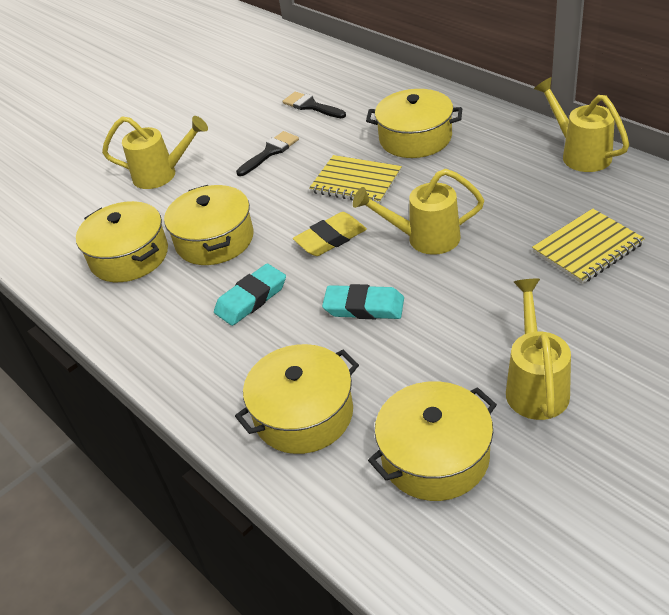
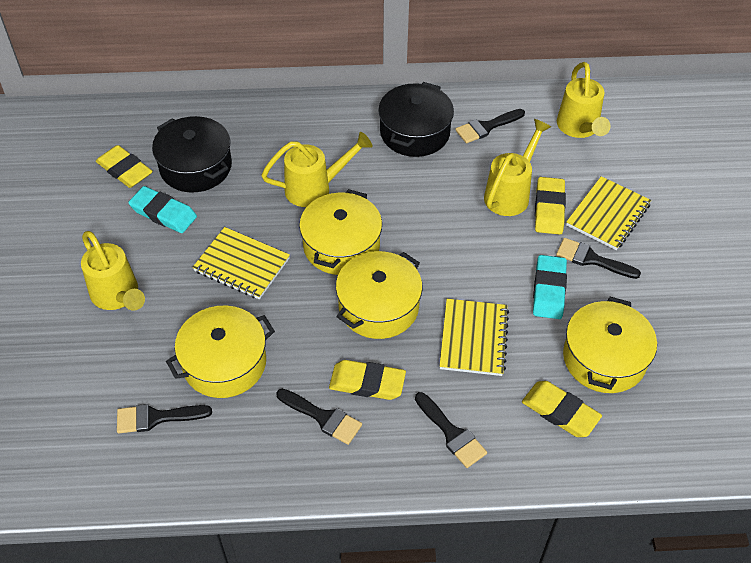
black brush: [236,131,299,176] [283,92,346,118] = 2 -> [117,404,212,433] [276,389,362,445] [415,392,487,468] [455,109,525,143] [556,238,641,279] = 5
black pot: none = 0 -> [152,116,232,193] [378,82,454,157] = 2
yellow eraser: [293,212,367,256] = 1 -> [96,145,153,188] [329,360,406,400] [522,381,602,437] [535,177,566,234] = 4
yellow notebook: [309,155,402,204] [532,208,645,284] = 2 -> [192,227,290,299] [439,299,509,376] [566,176,651,250] = 3
yellow pot: [76,201,168,282] [164,185,254,265] [235,344,359,454] [366,89,462,158] [368,381,497,501] = 5 -> [166,306,275,398] [299,189,382,275] [336,251,422,339] [563,297,657,393] = 4

